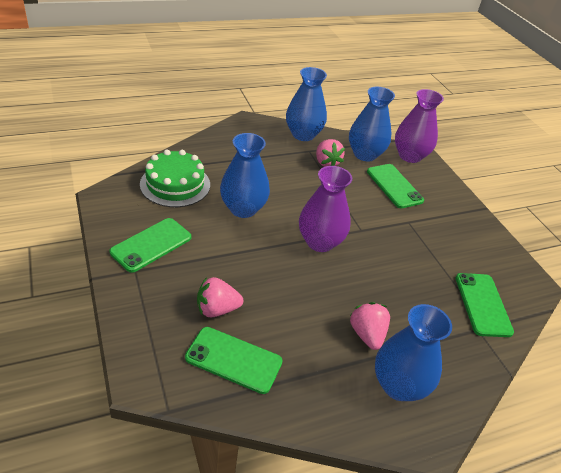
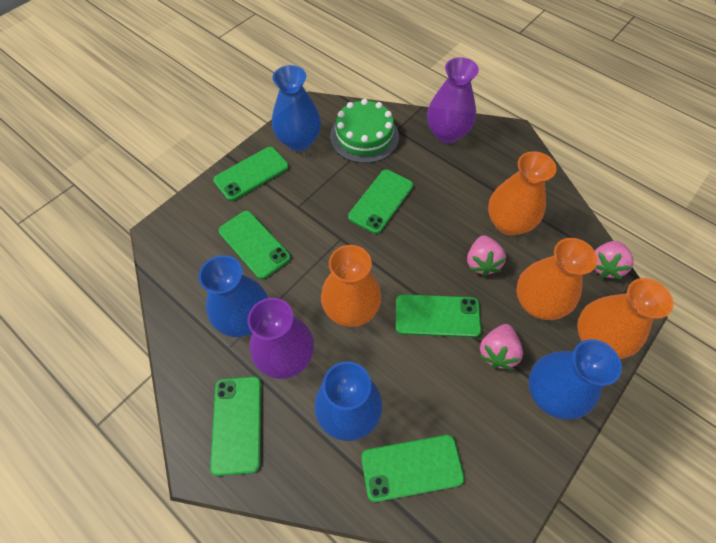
green phone: [109,218,191,273] [185,327,283,394] [367,164,424,208] [455,273,514,337] = 4 -> [210,376,262,476] [213,147,289,201] [218,211,291,279] [348,170,413,234] [361,435,465,502] [396,294,481,337] = 6
orange vase: none = 0 -> [321,245,382,327] [488,151,556,236] [516,238,597,320] [577,278,673,359] = 4

